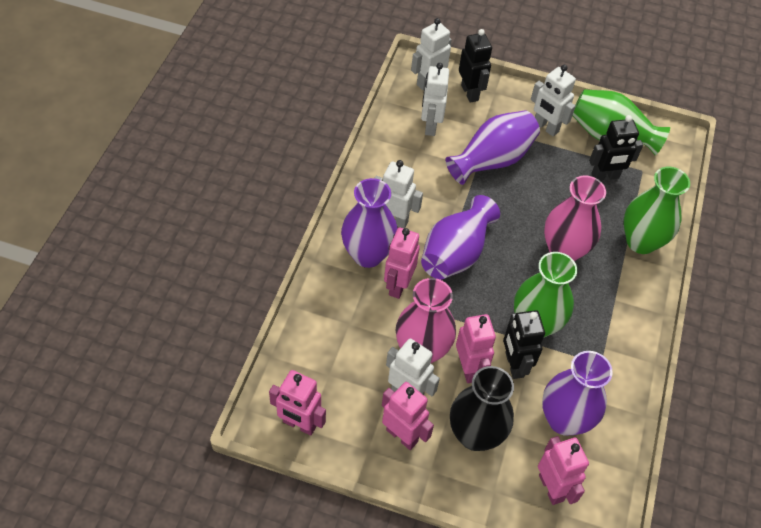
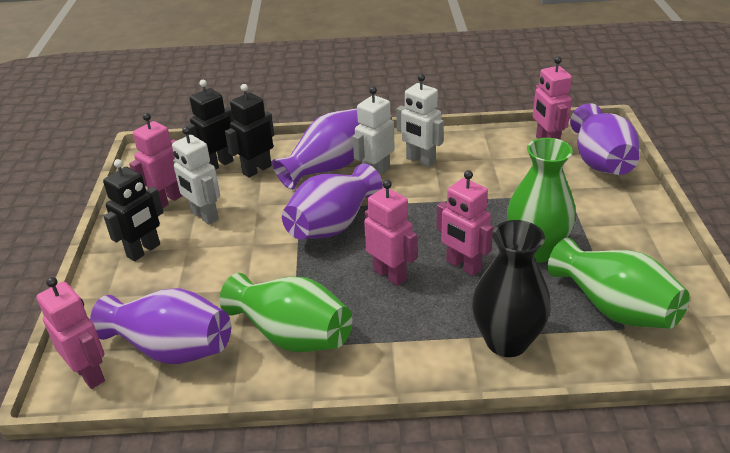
pink vase: [396,278,456,364] [544,176,606,261] = 2 -> none = 0
white robot: [375,160,423,228] [386,338,440,396] [411,18,452,90] [421,63,449,136] [531,65,576,137] = 5 -> [172,127,220,225] [352,87,395,174] [396,74,444,167] = 3

